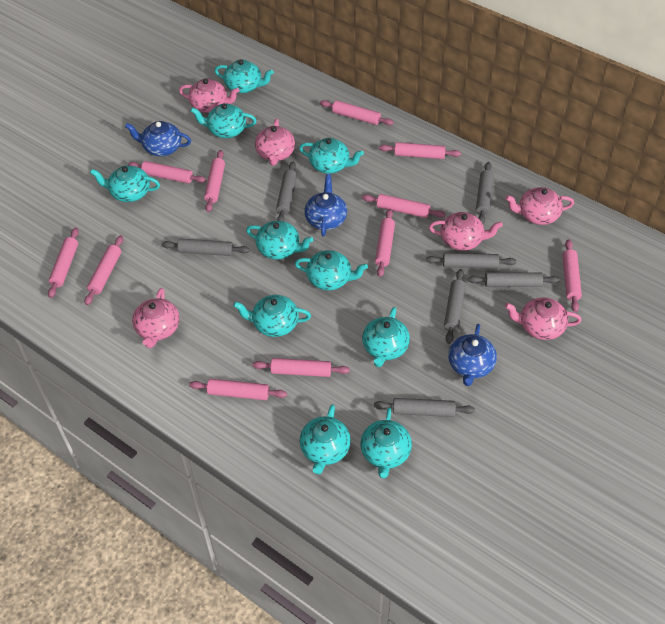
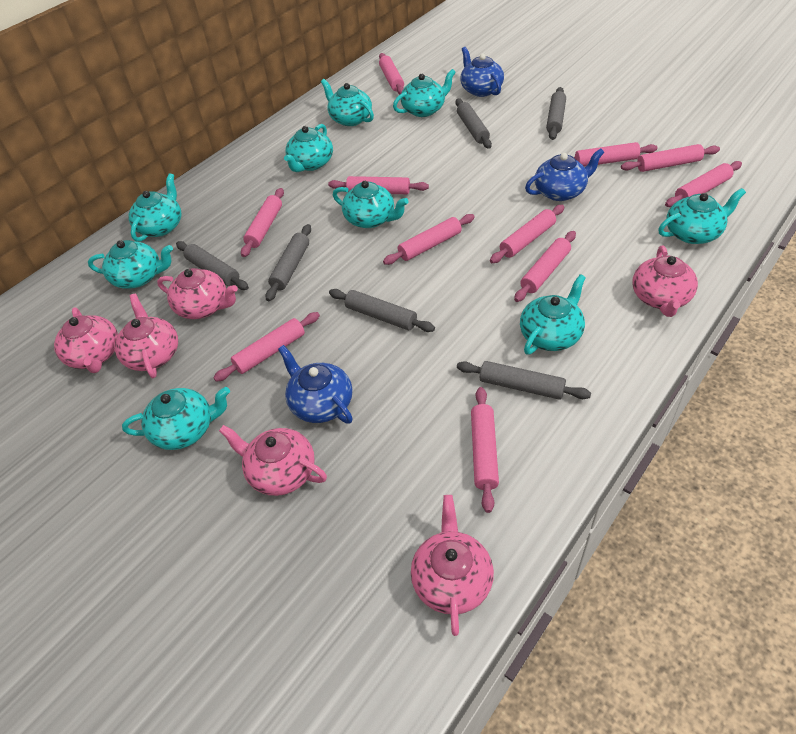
grey rolling pin: [162,238,250,256] [276,161,297,221] [374,398,475,417] [426,253,516,268] [444,269,466,344] [468,272,560,287] [476,162,494,224] = 7 -> [176,241,249,290] [265,224,311,301] [329,289,435,332] [455,98,492,149] [457,361,591,400] [546,87,566,140] = 6
turquoise teapot: [90,166,160,202] [190,103,257,138] [215,59,274,93] [233,295,311,337] [246,221,313,259] [295,250,368,290] [299,138,364,174] [300,404,351,474] [360,407,412,478] [362,307,410,367] = 10 -> [88,240,173,289] [122,387,230,450] [128,173,181,242] [284,124,333,172] [321,79,374,126] [333,181,409,228] [393,69,456,117] [520,274,586,355] [658,188,746,244] = 9

